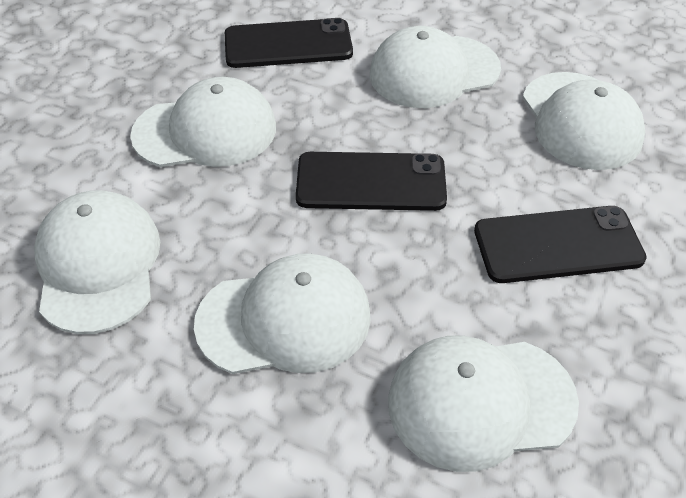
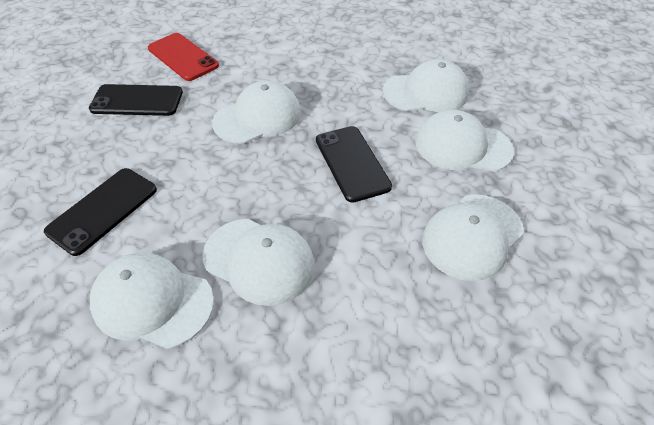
red phone: none = 0 -> [148,33,219,81] = 1

